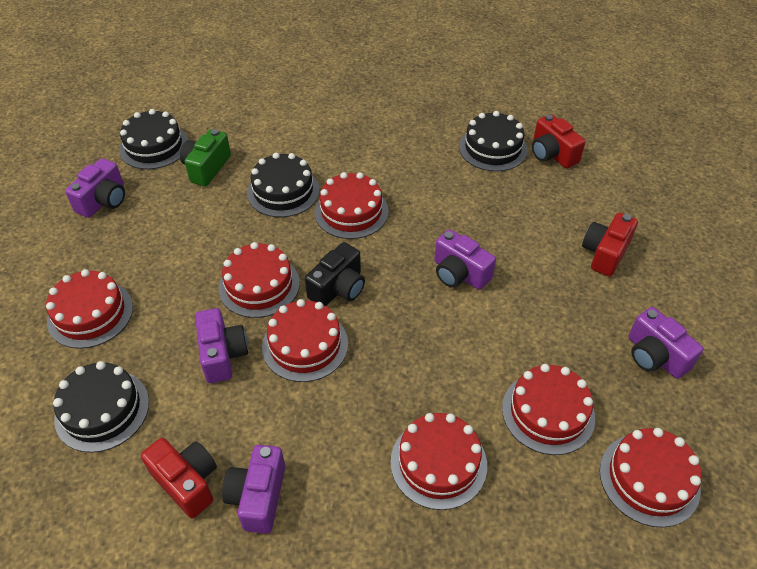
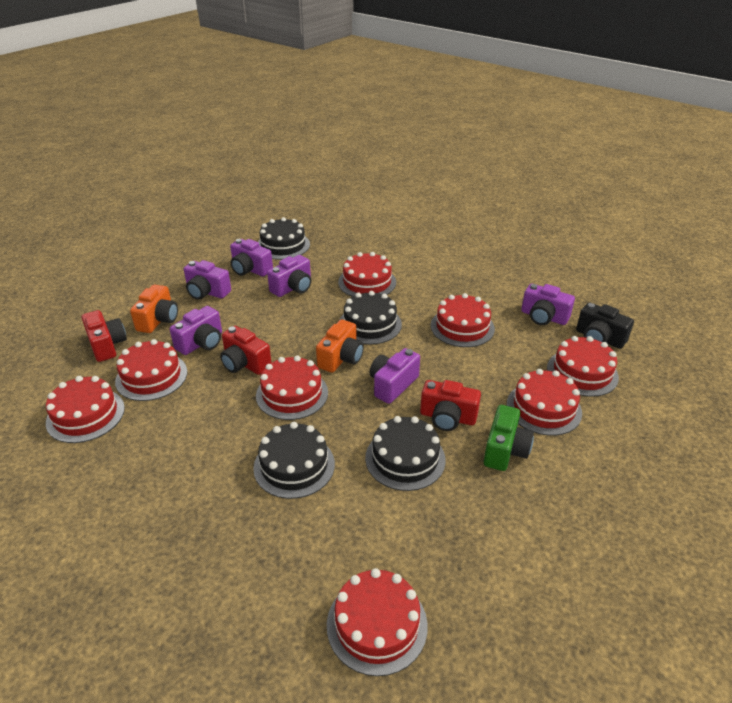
orange camera: none = 0 -> [130,285,178,333] [316,320,364,373] = 2
purple camera: [65,158,125,218] [195,308,248,383] [222,445,285,534] [434,229,496,290] [628,307,704,379] = 5 -> [170,306,222,355] [184,260,231,300] [230,239,273,277] [267,255,311,297] [370,348,420,404] [521,284,575,325] = 6
red cake: [46,269,133,349] [219,242,300,318] [262,299,348,382] [315,172,389,239] [391,413,487,510] [502,364,595,455] [600,428,702,527] = 7 -> [46,376,125,443] [115,339,188,401] [256,356,328,420] [327,568,428,676] [338,252,396,297] [431,293,495,347] [507,369,582,436] [547,336,619,397] = 8

